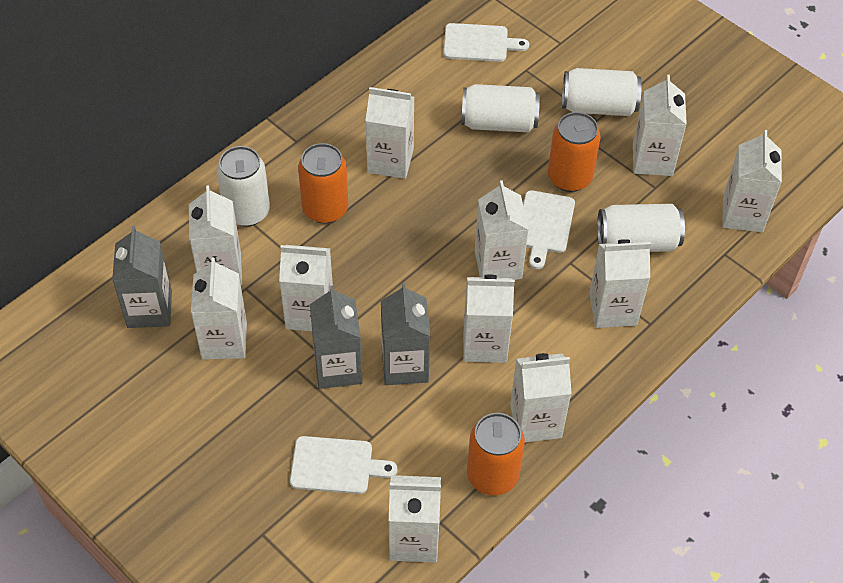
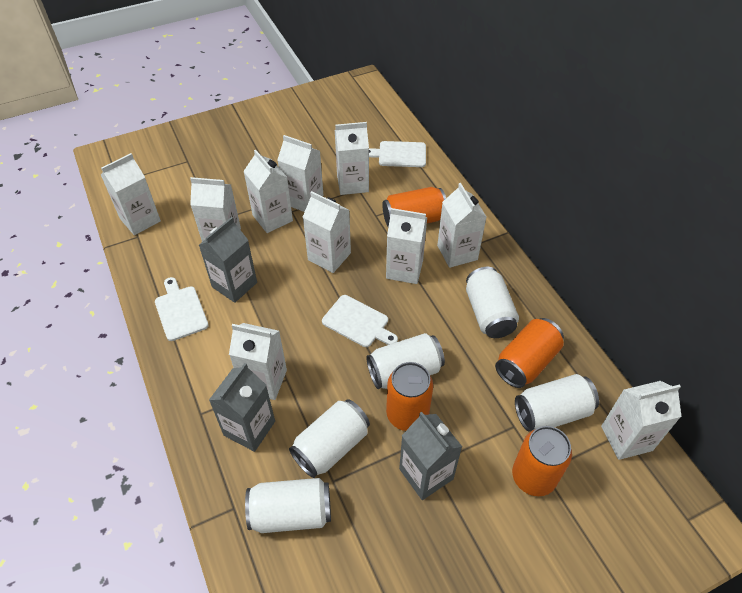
orange can: [298,143,348,224] [467,413,525,495] [548,112,600,192] = 3 -> [382,187,446,227] [386,362,433,431] [495,318,564,388] [512,426,572,496] = 4
white can: [216,146,270,227] [461,84,540,133] [562,68,642,116] [597,204,685,252] = 4 -> [245,478,331,533] [289,399,370,478] [366,333,445,389] [466,267,519,338] [515,374,599,431] = 5
white carton: [189,185,242,285] [191,258,247,359] [279,245,333,331] [365,87,414,179] [389,475,441,562] [463,275,515,363] [475,180,529,280] [510,353,572,442] [589,239,651,328] [633,75,687,176] [722,130,782,232] = 11 -> [101,153,161,235] [190,177,241,242] [229,323,287,400] [243,150,293,233] [278,135,323,212] [303,191,351,273] [335,122,369,195] [386,208,427,284] [437,183,486,268] [601,381,682,460] = 10

